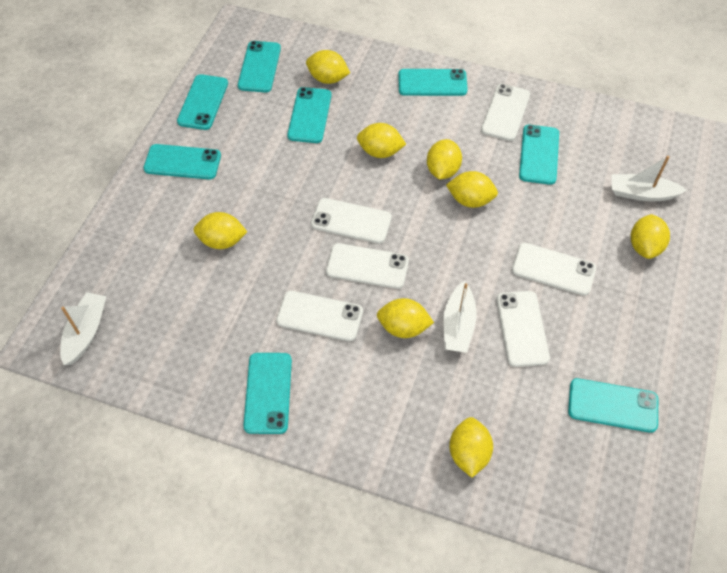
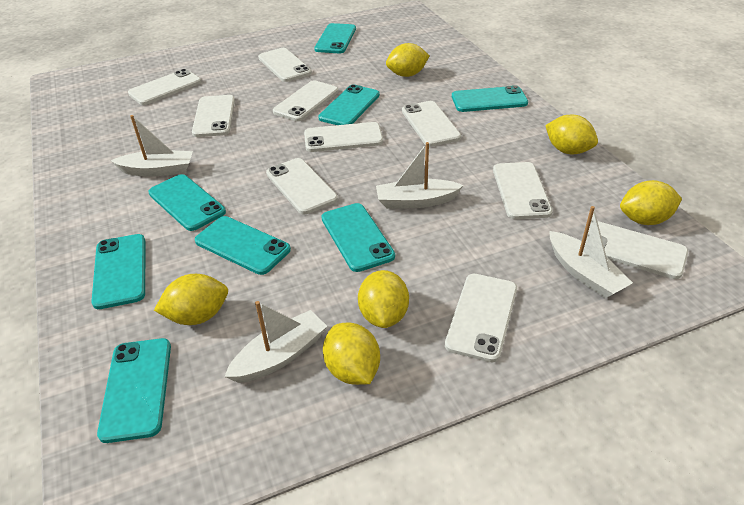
white boat: [60,292,106,365] [443,281,477,353] [612,156,687,202] = 3 -> [111,115,193,177] [224,301,327,383] [376,142,464,209] [549,206,633,298] = 4
white phone: [276,291,363,341] [311,198,392,244] [326,243,409,289] [481,84,530,141] [496,291,550,367] [512,243,596,296] = 6 -> [128,69,201,105] [192,95,235,137] [258,48,312,82] [266,158,338,214] [273,80,338,121] [304,122,383,152] [402,101,461,147] [445,274,517,362] [493,162,553,219] [585,221,688,279] = 10
yellow lemon: [194,212,247,249] [306,50,350,84] [357,123,406,158] [377,298,434,338] [427,139,462,179] [446,171,498,208] [449,417,493,478] [631,214,670,259] = 8 -> [154,274,228,325] [323,322,380,385] [358,270,409,328] [386,43,429,77] [545,115,598,154] [620,180,682,225] = 6

